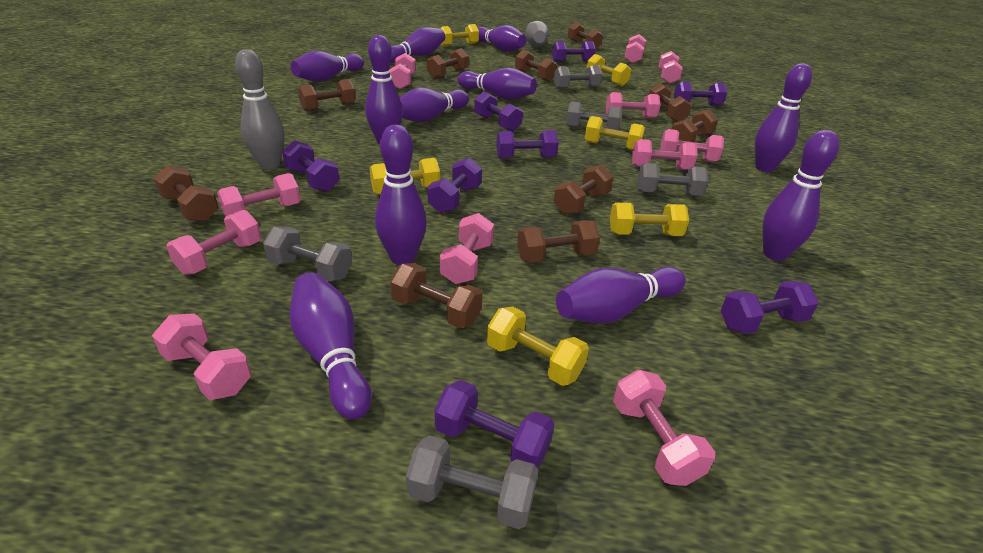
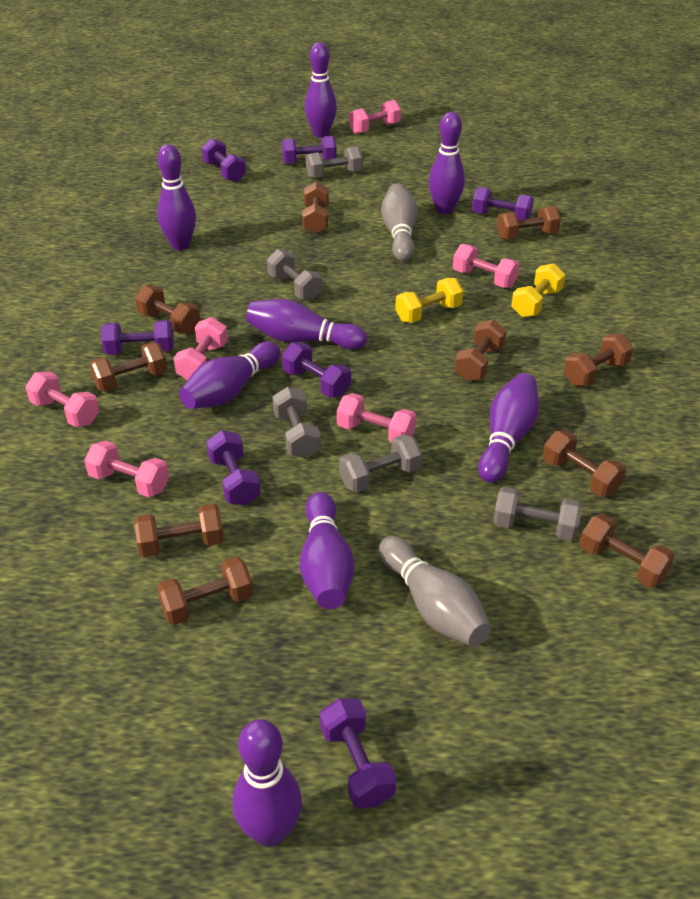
pink dumbbell: [152,313,251,400] [166,210,261,275] [217,173,301,217] [390,53,416,89] [440,213,494,284] [606,92,661,118] [613,370,715,486] [625,34,646,63] [632,139,698,170] [659,51,683,84] [660,129,724,162] = 11 -> [25,371,99,427] [84,440,169,497] [174,317,228,380] [337,393,416,443] [349,100,401,134] [453,244,520,288] = 6
purple bowling pin: [289,272,372,420] [291,51,364,82] [365,35,403,145] [375,125,427,265] [390,27,445,63] [400,88,469,122] [458,68,537,100] [478,25,526,52] [556,267,686,323] [755,63,812,172] [763,130,839,261] = 11 -> [157,144,196,250] [179,341,280,409] [232,719,302,847] [246,299,367,350] [300,492,355,609] [305,42,337,138] [429,112,465,215] [478,373,539,483] = 8
purple dumbbell: [282,140,339,192] [427,158,482,213] [434,380,554,469] [474,91,523,132] [496,130,559,159] [552,41,596,62] [674,82,727,106] [720,281,819,334] = 8 -> [101,320,174,355] [201,138,246,182] [206,430,261,506] [282,136,336,164] [282,342,351,398] [320,699,397,808] [472,187,534,220] = 7
yellow dumbbell: [370,158,440,194] [440,24,479,47] [487,306,589,386] [585,116,645,150] [586,54,631,86] [610,203,689,236] = 6 -> [395,278,463,323] [511,263,565,317] = 2

